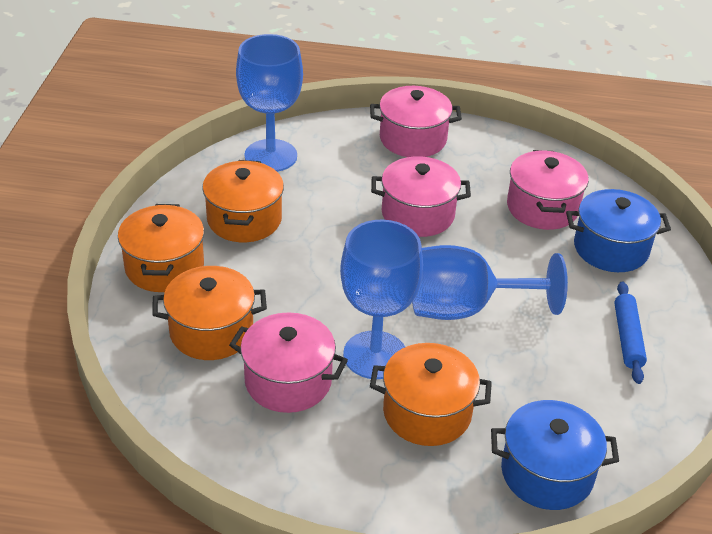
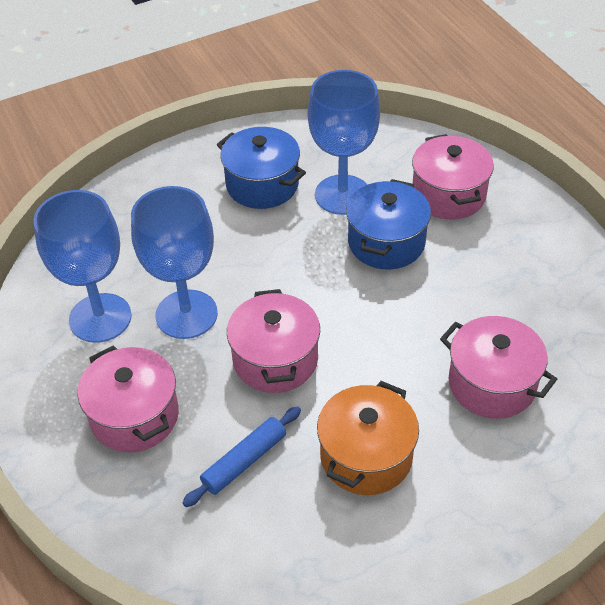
orange pot: [118,204,204,292] [152,266,267,360] [202,160,284,242] [370,343,492,446] = 4 -> [317,381,419,495] = 1

